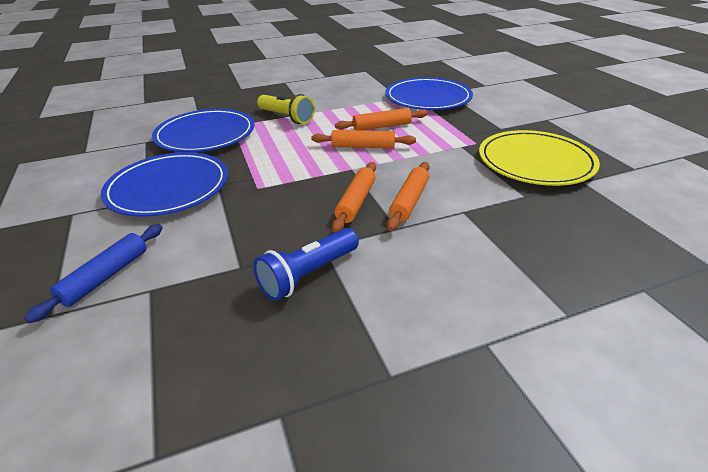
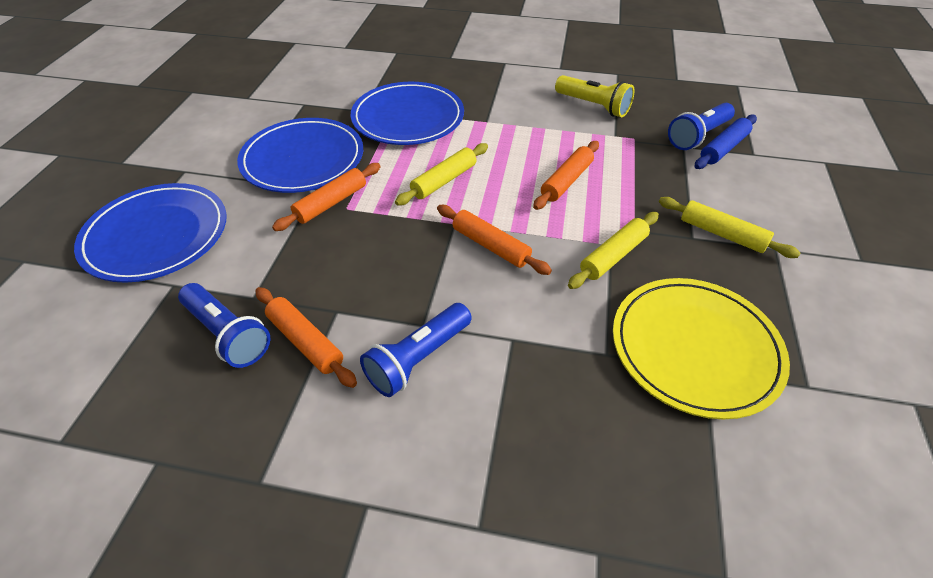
blue flashlight: [253,228,359,301] = 1 -> [178,283,270,368] [360,303,472,397] [668,103,735,150] = 3
yellow rolling pin: none = 0 -> [395,143,488,206] [568,212,659,289] [659,197,800,258] = 3

